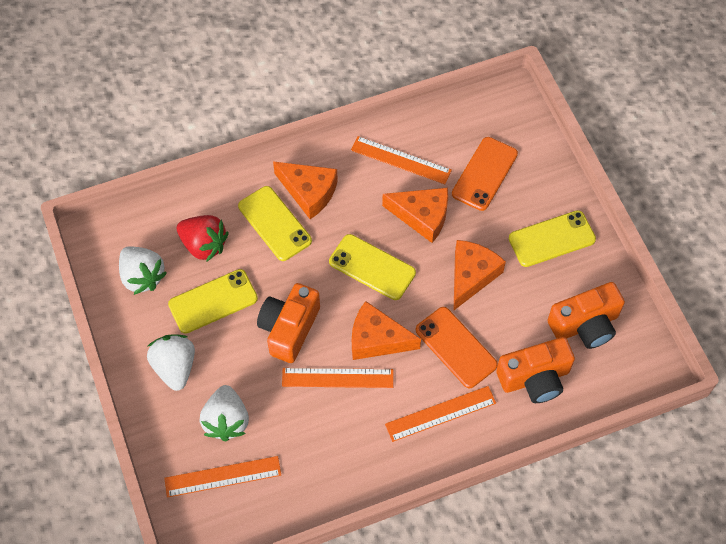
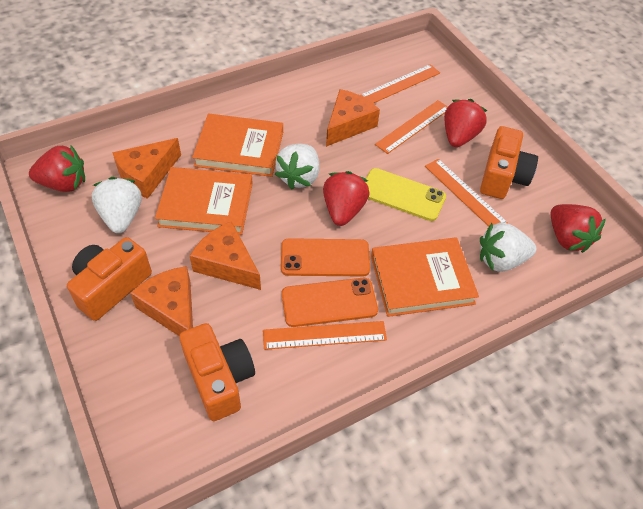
orange book: none = 0 -> [155,167,253,235] [192,113,283,177] [371,237,479,317] = 3
red strawberry: [177,215,229,262] = 1 -> [29,146,85,192] [323,171,370,226] [444,99,487,147] [551,204,606,253] = 4
yellow phone: [168,269,258,334] [238,186,312,261] [329,234,416,300] [509,210,596,267] = 4 -> [366,168,446,221] = 1

